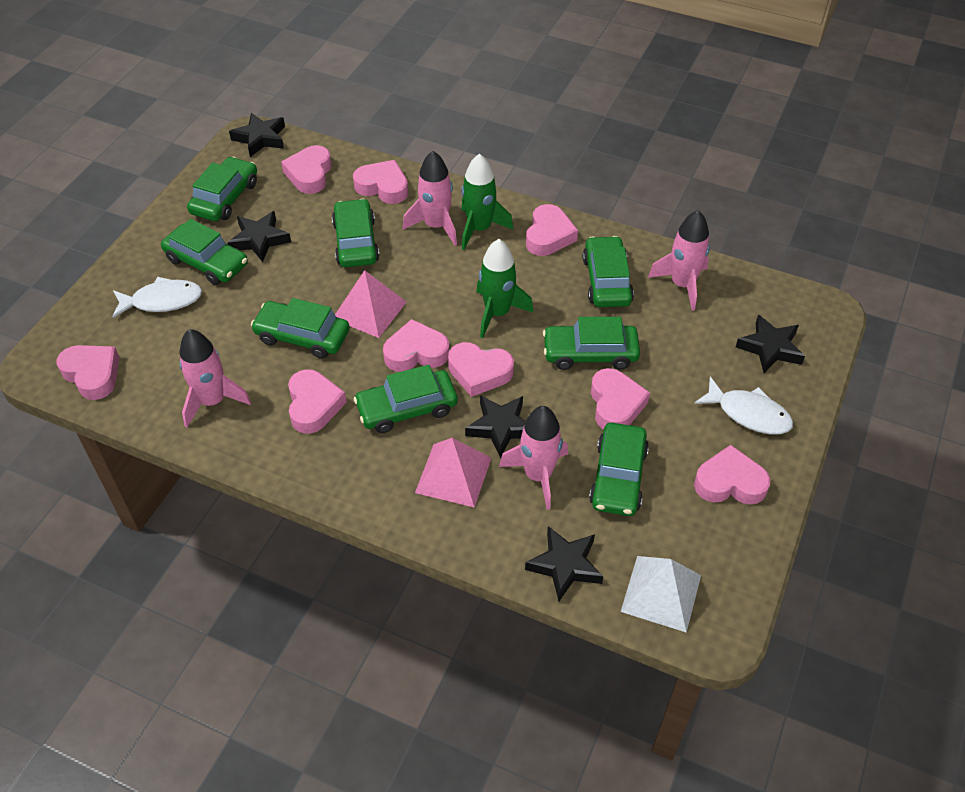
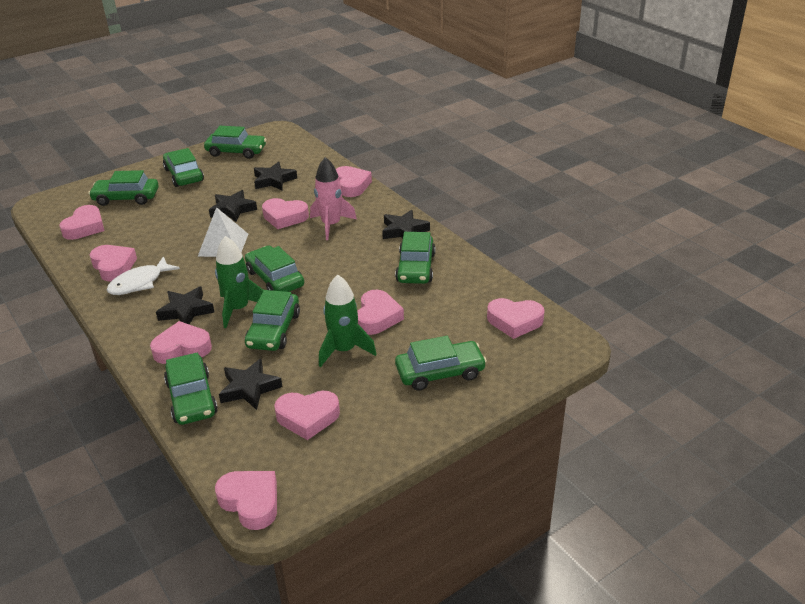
pink pyramid: [335,270,406,338] [415,438,491,508] = 2 -> none = 0
pink rocket: [179,329,251,428] [403,151,457,245] [499,406,568,510] [648,210,710,311] = 4 -> [310,157,357,240] = 1
white fish: [112,277,202,318] [694,377,793,435] = 2 -> [107,256,180,295] = 1

